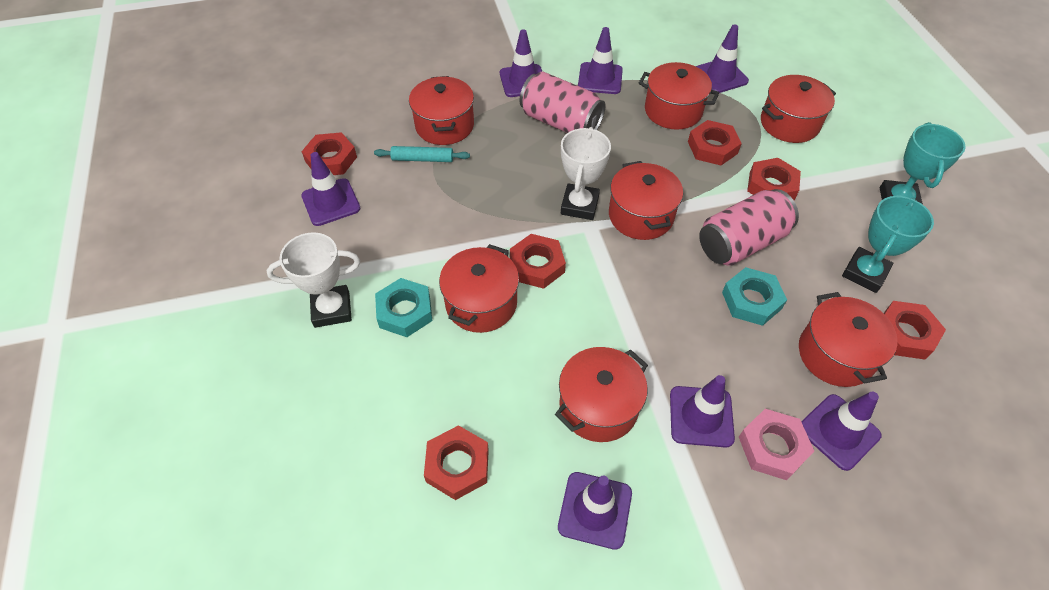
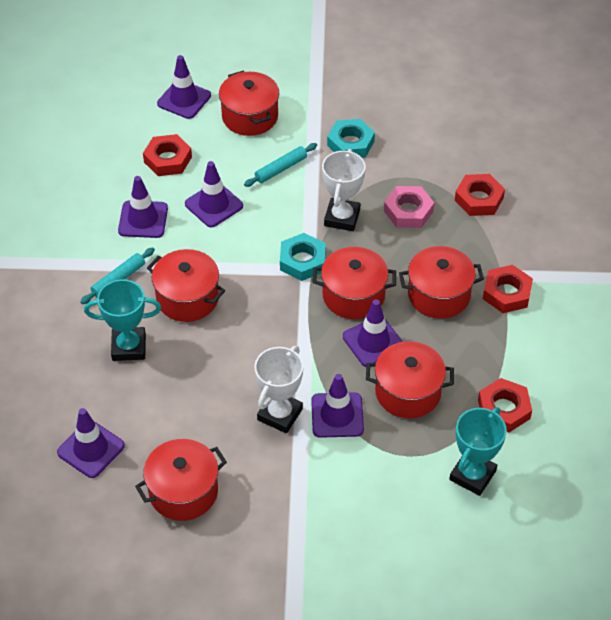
pink can: [520,71,605,133] [699,189,799,266] = 2 -> none = 0
purple traffic cone: [301,152,360,226] [500,29,542,97] [558,472,632,550] [578,27,623,94] [670,375,735,448] [696,24,749,93] [801,392,881,471] = 7 -> [57,408,125,478] [118,176,168,238] [157,55,211,119] [185,161,243,227] [311,374,364,438] [343,299,403,367] = 6
red nut: [301,132,357,175] [424,425,489,500] [510,234,566,289] [688,120,742,165] [747,158,801,200] [884,301,946,360] = 6 -> [143,134,192,176] [455,174,505,216] [478,378,532,432] [483,265,533,313] = 4
red pot: [409,76,474,145] [439,244,519,333] [555,347,648,442] [609,161,683,240] [639,62,719,130] [761,75,836,143] [799,292,898,387] = 7 -> [135,439,227,521] [147,249,225,322] [219,71,279,136] [313,247,396,319] [366,341,454,418] [399,246,484,319] = 6
turquoise rolling pin: [374,146,470,162] = 1 -> [80,248,155,304] [244,143,317,187] = 2

